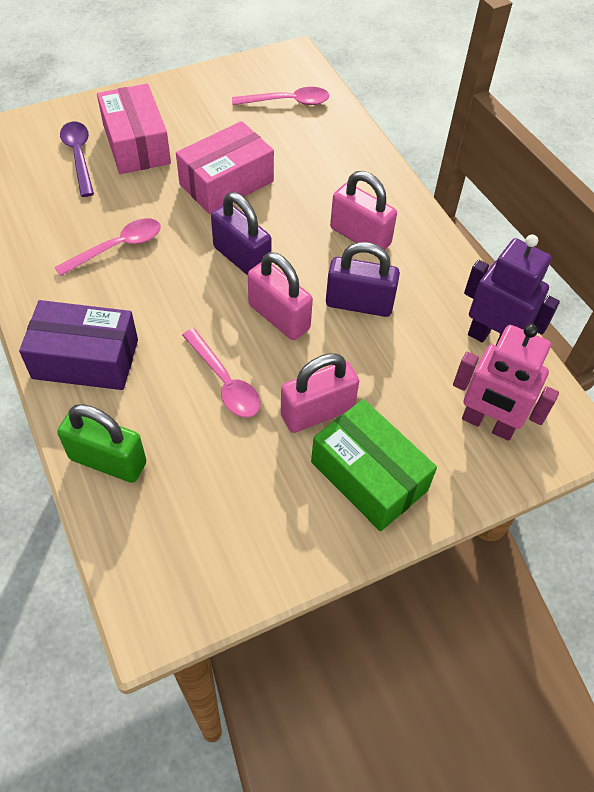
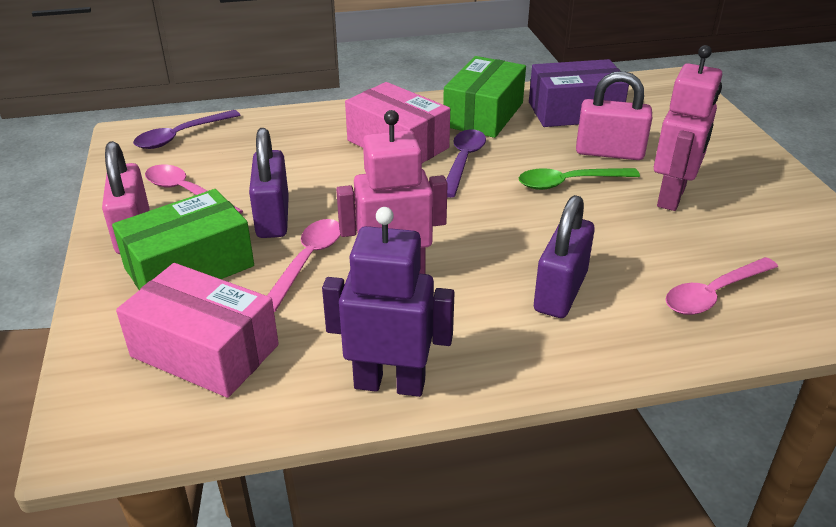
green box: [311,399,437,531] = 1 -> [112,189,254,290] [443,56,526,138] = 2
green padlock: [57,404,146,483] = 1 -> none = 0
green spoon: none = 0 -> [519,168,640,190] = 1
pink padlock: [248,252,313,340] [281,353,359,433] [330,171,397,250] = 3 -> [102,141,149,254] [576,71,652,160] = 2
pink robot: [453,324,559,441] = 1 -> [336,110,448,274] [654,45,722,211] = 2
purple spoon: [60,122,94,197] = 1 -> [133,110,240,149] [446,129,486,198] = 2

